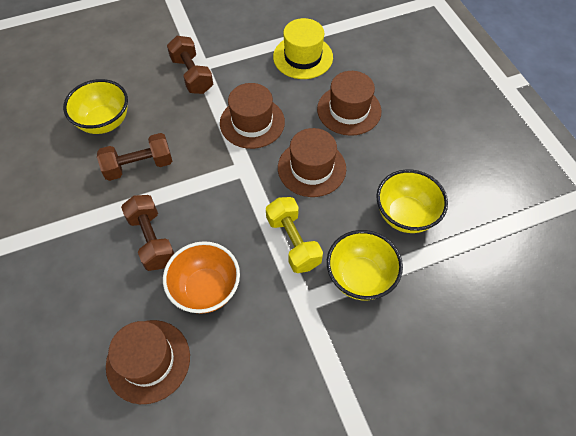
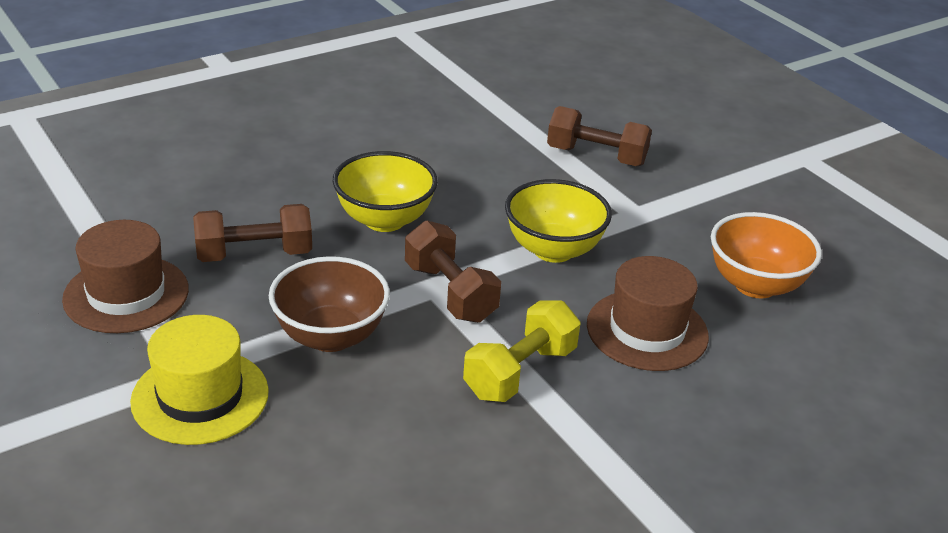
brown bowl: none = 0 -> [269,256,390,352] = 1
brown hat: [106,320,190,404] [220,83,285,149] [278,128,346,197] [317,71,381,136] = 4 -> [62,220,189,333] [587,256,709,371] = 2
yellow bowl: [63,79,128,134] [327,230,403,300] [376,169,448,233] = 3 -> [333,151,438,232] [505,179,612,263] = 2

